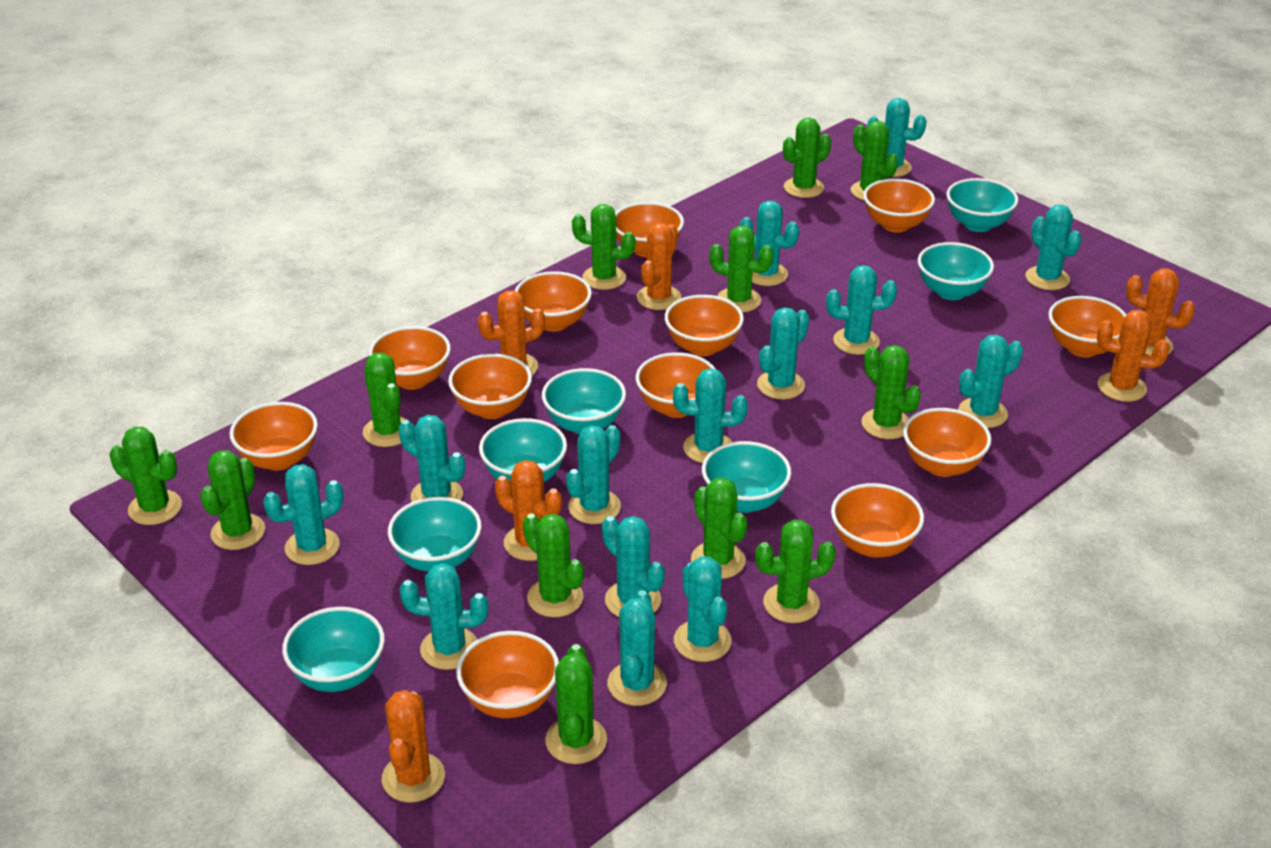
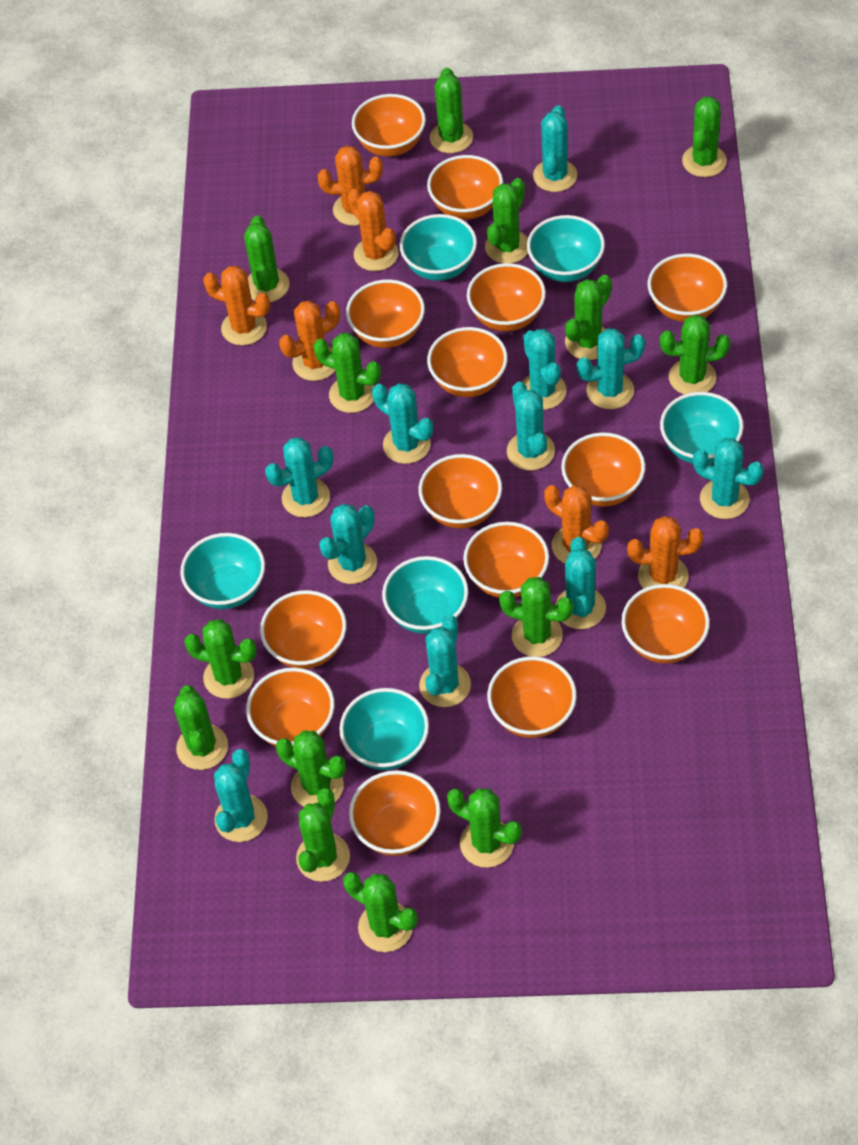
green cactus: [110,427,182,525] [200,450,265,550] [363,353,407,447] [523,514,584,617] [545,644,607,764] [572,204,635,290] [691,478,747,579] [709,226,774,313] [755,519,836,623] [783,117,831,198] [851,121,898,201] [862,345,921,439] = 12 -> [174,685,228,770] [184,619,257,699] [244,216,290,302] [276,730,346,806] [296,788,350,882] [313,333,381,413] [343,872,418,952] [430,68,473,153] [447,788,522,868] [485,178,528,263] [499,577,573,657] [565,275,612,360] [660,315,730,395] [682,96,727,177] = 14
orange bowl: [230,402,318,471] [369,326,451,390] [448,354,532,419] [456,631,559,718] [515,271,592,331] [615,202,684,257] [636,352,716,418] [665,295,744,356] [831,483,924,558] [863,178,935,232] [903,408,992,477] [1048,296,1126,357] = 12 -> [246,667,335,747] [260,590,347,669] [346,279,425,348] [349,770,441,856] [352,94,426,157] [419,454,502,529] [427,155,503,220] [427,327,508,397] [463,522,549,598] [467,263,546,332] [487,656,577,738] [561,432,645,507] [621,584,710,663] [648,254,727,322] = 14
turquoise bowl: [282,607,385,692] [388,497,482,572] [479,418,567,482] [542,368,626,434] [702,441,791,513] [918,242,994,300] [946,178,1019,232] = 7 -> [180,533,265,609] [339,688,429,770] [382,556,469,634] [400,214,477,281] [527,215,605,282] [660,392,744,464] = 6
turquoise cactus: [263,464,344,565] [399,415,465,502] [399,563,488,670] [566,425,621,524] [602,516,665,617] [607,590,667,706] [673,368,748,463] [674,557,731,662] [740,200,799,286] [757,307,809,399] [826,265,897,355] [867,98,927,177] [958,335,1023,428] [1026,205,1082,290] = 14 -> [214,749,268,842] [265,437,333,517] [319,504,377,584] [372,383,433,464] [419,615,471,707] [507,382,555,470] [522,329,567,410] [533,105,577,192] [555,537,606,629] [577,328,645,409] [693,438,764,519] = 11

